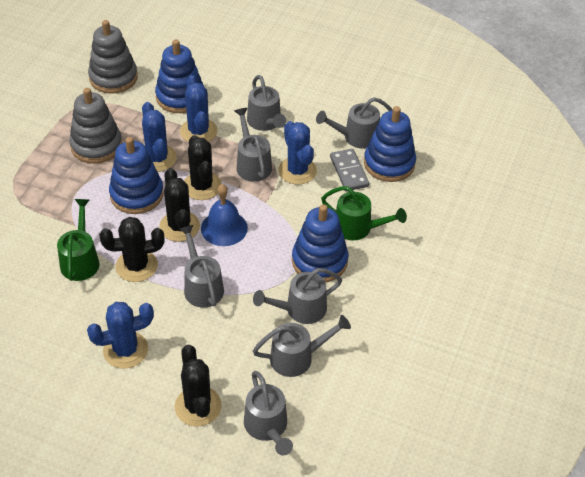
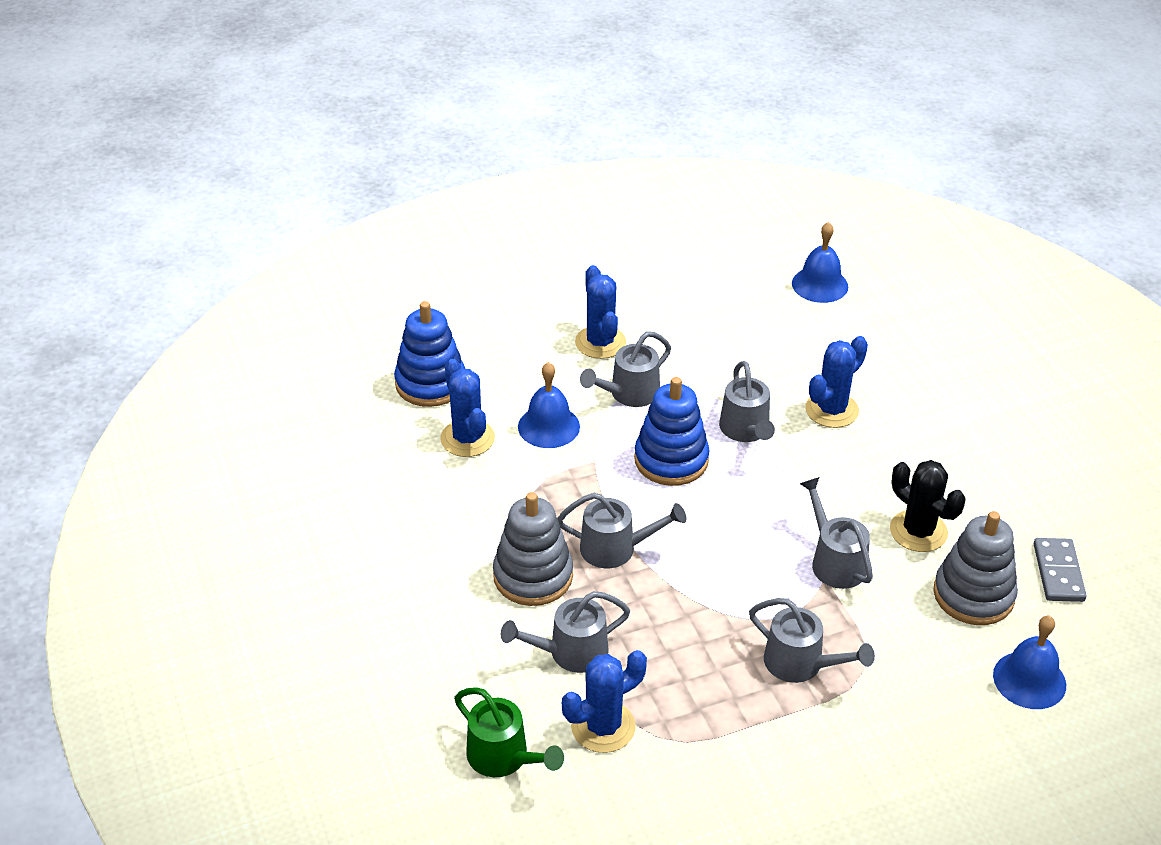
black cactus: [99,217,165,282] [159,168,200,242] [175,344,222,427] [184,135,222,200] = 4 -> [890,460,966,552] = 1
blue bell: [201,184,248,246] = 1 -> [518,362,580,448] [792,222,848,303] [993,616,1066,709] = 3
blue stacking toy: [109,137,164,214] [155,39,204,113] [292,204,348,282] [364,106,416,182] = 4 -> [394,301,465,407] [634,377,709,486] = 2
green watering can: [57,199,99,281] [321,186,407,240] = 2 -> [454,687,564,777] = 1
grey watering can: [179,225,224,308] [235,108,272,182] [244,371,293,456] [247,75,286,131] [253,268,342,324] [253,315,351,377] [316,97,393,149] = 7 -> [501,591,630,673] [557,493,686,568] [580,331,671,407] [719,361,775,442] [749,598,875,683] [800,477,873,589] = 6

